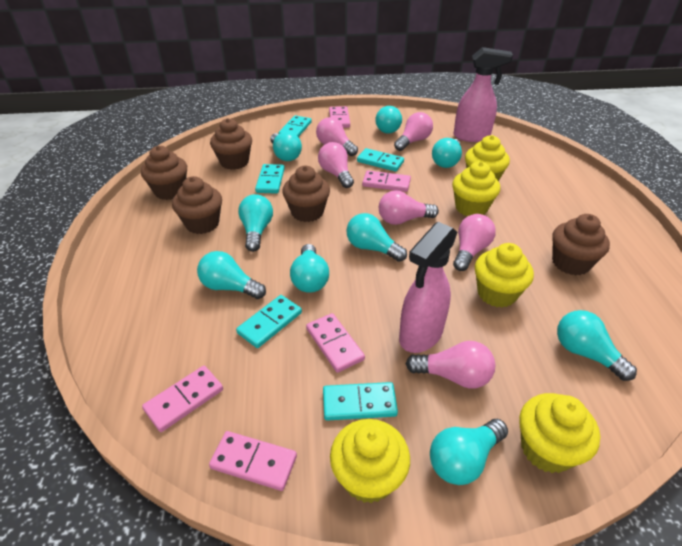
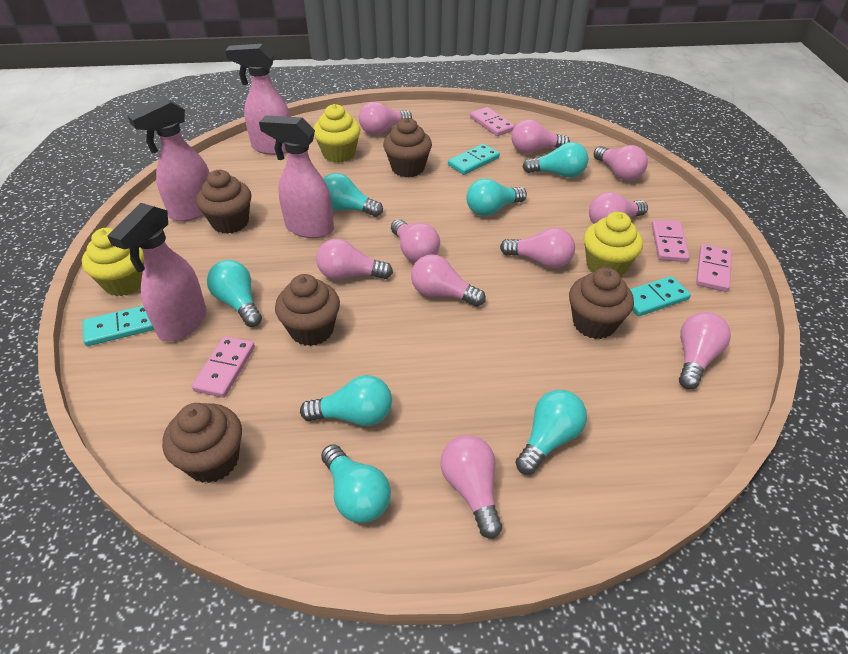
pink domino: [142,366,223,432] [209,431,297,491] [306,313,365,373] [329,106,350,128] [362,170,411,192] = 5 -> [192,336,255,398] [470,107,515,136] [652,220,690,262] [696,244,732,292] = 4
pink light bulb: [316,117,358,156] [318,142,354,188] [379,190,439,225] [394,112,433,151] [406,341,495,389] [453,214,496,271] = 6 -> [316,238,393,280] [359,102,412,135] [391,219,440,263] [411,254,486,307] [441,435,502,538] [500,228,575,268] [511,119,570,153] [589,192,648,224] [593,145,648,181] [679,312,731,389] = 10
pink spray bottle: [399,222,457,353] [454,47,513,142] = 2 -> [107,203,206,341] [127,98,210,222] [225,44,291,155] [259,115,334,238] = 4
turquoise domino: [236,295,302,348] [255,164,285,194] [278,115,312,137] [323,382,398,421] [357,148,404,172] = 5 -> [83,306,154,346] [448,144,500,175] [630,276,691,316] = 3
turquoise light bulb: [197,251,266,299] [238,194,273,252] [271,132,302,161] [290,244,329,293] [346,213,407,262] [375,106,402,134] [430,419,508,485] [432,138,462,168] [557,310,637,381] = 9 -> [207,260,262,327] [300,375,392,426] [321,444,391,523] [323,173,383,217] [466,178,527,216] [515,390,587,475] [522,142,588,178] = 7
yellow cupcake: [330,419,410,503] [452,161,500,217] [465,135,510,181] [475,243,534,308] [519,393,600,473] = 5 -> [82,228,144,296] [313,104,360,163] [584,212,643,277] = 3

